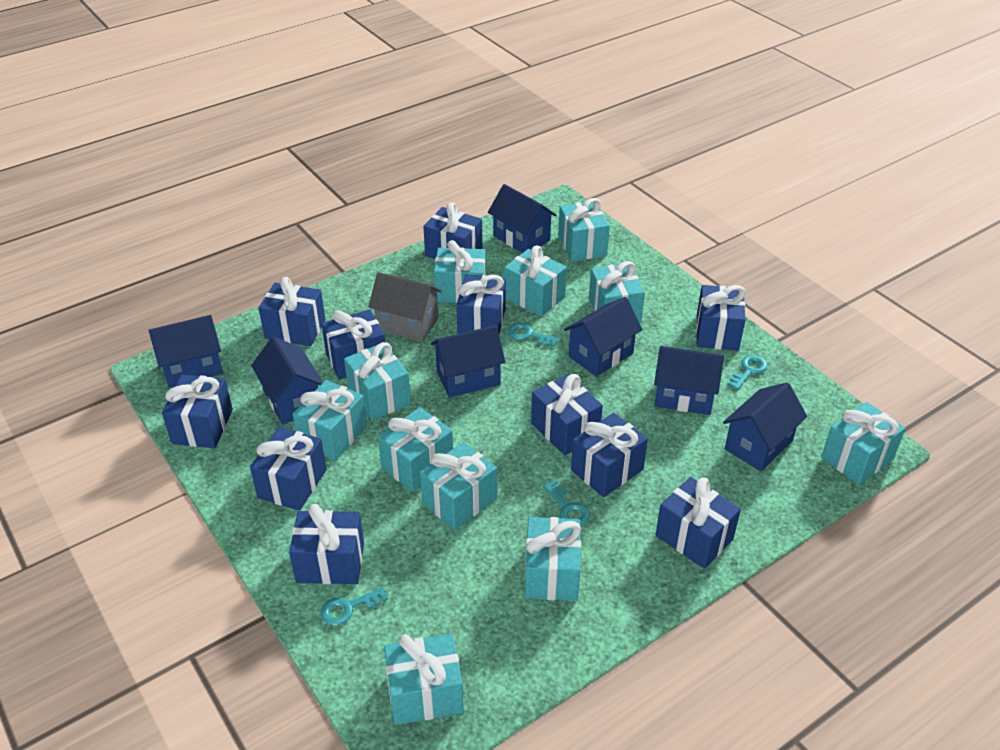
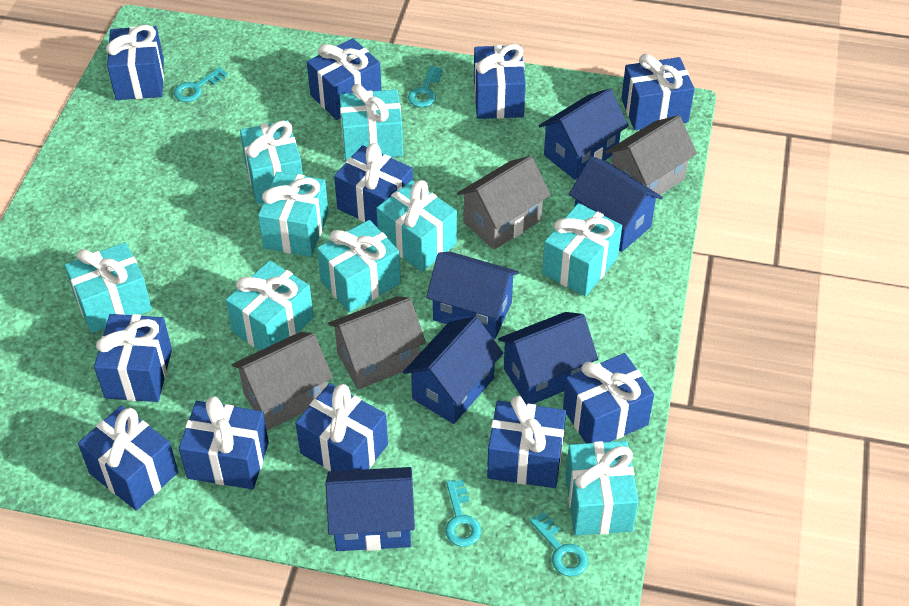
blue house: [149,315,223,388] [251,337,323,425] [431,325,506,398] [488,184,556,253] [564,297,643,377] [654,346,724,415] [723,382,807,471] = 7 -> [326,467,415,551] [403,317,503,424] [426,252,519,339] [498,312,598,404] [539,88,629,180] [569,156,663,252] = 6
grey house: [368,272,442,341] = 1 -> [232,332,333,430] [328,296,426,390] [457,156,551,250] [605,115,697,195] = 4
turquoise gift: [293,380,367,461] [344,342,411,421] [378,407,453,492] [384,634,464,725] [420,442,497,530] [434,240,486,303] [504,246,567,316] [525,517,581,601] [558,198,610,261] [589,261,645,323] [821,402,906,485] = 11 -> [64,242,152,333] [226,260,314,350] [240,120,303,204] [258,172,329,257] [317,220,401,312] [339,84,403,161] [376,180,457,272] [542,203,622,296] [565,441,639,535] = 9

